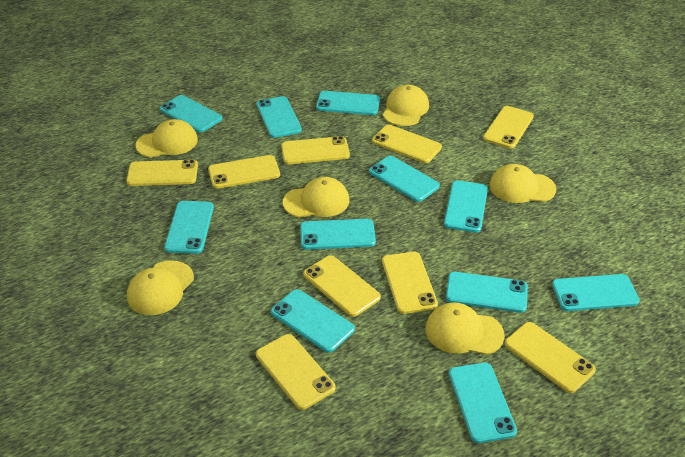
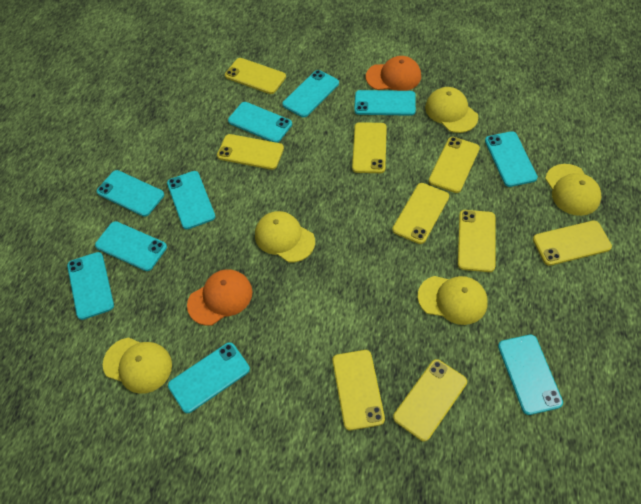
orange cap: none = 0 -> [187,269,253,326] [366,56,421,91] = 2
turquoise phone: [160,95,222,133] [164,201,214,254] [257,96,302,138] [271,289,355,353] [300,219,376,250] [316,91,380,115] [369,156,440,202] [444,180,488,233] [446,272,528,313] [449,363,517,443] [552,274,640,311] = 11 -> [67,252,114,320] [95,221,167,271] [97,170,164,217] [167,171,215,229] [168,342,250,413] [228,102,292,143] [282,70,339,117] [354,90,416,116] [485,131,538,187] [498,335,563,415] = 10
yellow cap: [127,260,194,315] [135,119,198,158] [283,177,349,218] [383,85,429,126] [425,303,505,355] [489,164,556,203] = 6 -> [103,338,172,394] [255,211,315,262] [418,276,488,325] [425,87,478,133] [545,164,602,216] = 5

